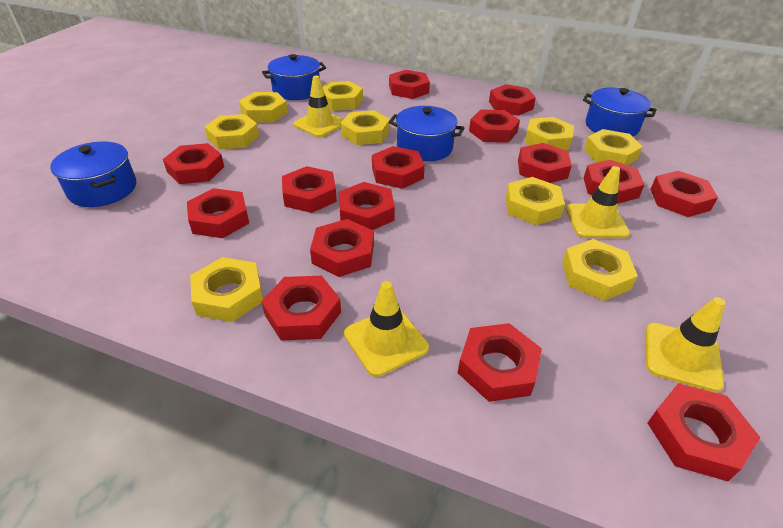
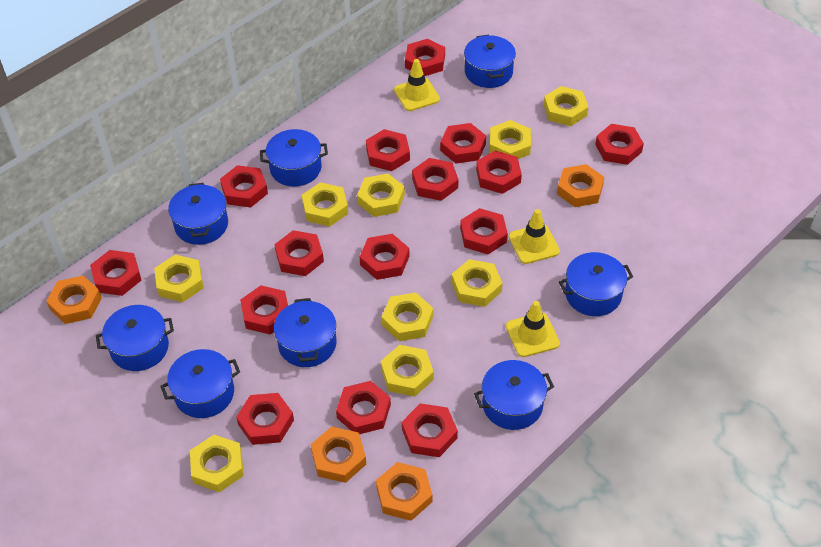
blue pot: [50,141,136,207] [262,54,326,100] [389,106,464,162] [583,88,657,137] = 4 -> [96,305,174,371] [160,349,240,418] [168,183,228,245] [260,129,328,187] [274,298,336,367] [464,35,516,88] [474,360,554,430] [559,252,633,316] = 8
orange nut: none = 0 -> [46,276,102,324] [311,426,366,483] [376,462,433,521] [557,164,604,207] = 4
yellow traffic cone: [293,76,344,137] [344,281,429,377] [566,166,630,238] [646,297,725,392] = 4 -> [394,59,440,111] [506,301,560,357] [509,209,560,264] = 3

